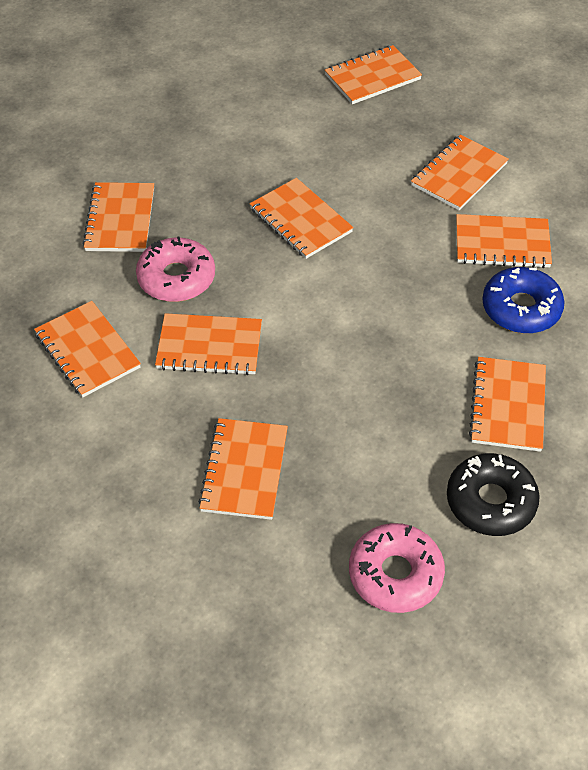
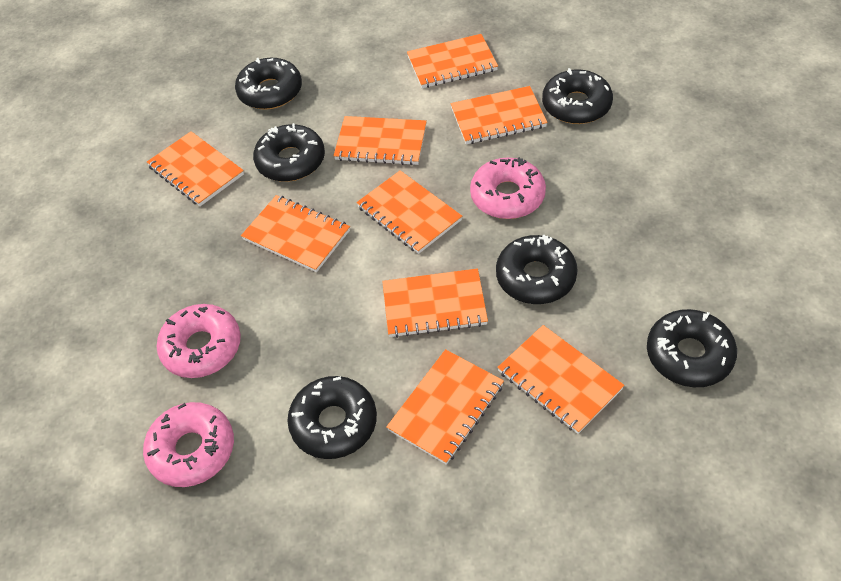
black donut: [447,453,540,536] = 1 -> [235,58,302,110] [253,123,325,182] [287,376,377,459] [496,235,578,304] [542,68,613,124] [647,309,737,387] = 6
blue donut: [482,267,564,333] = 1 -> none = 0
pink donut: [136,237,215,302] [349,523,445,613] = 2 -> [143,402,234,487] [157,304,241,378] [470,157,546,219] = 3

